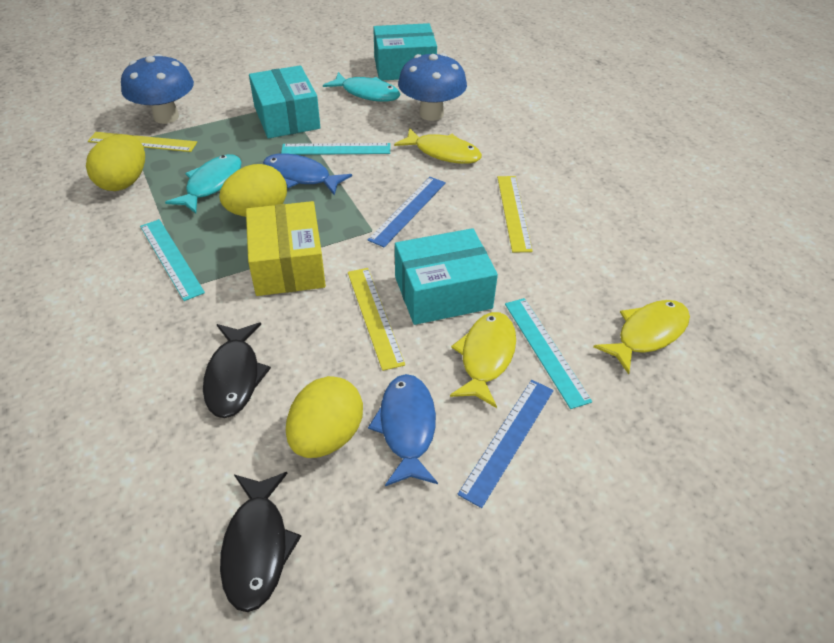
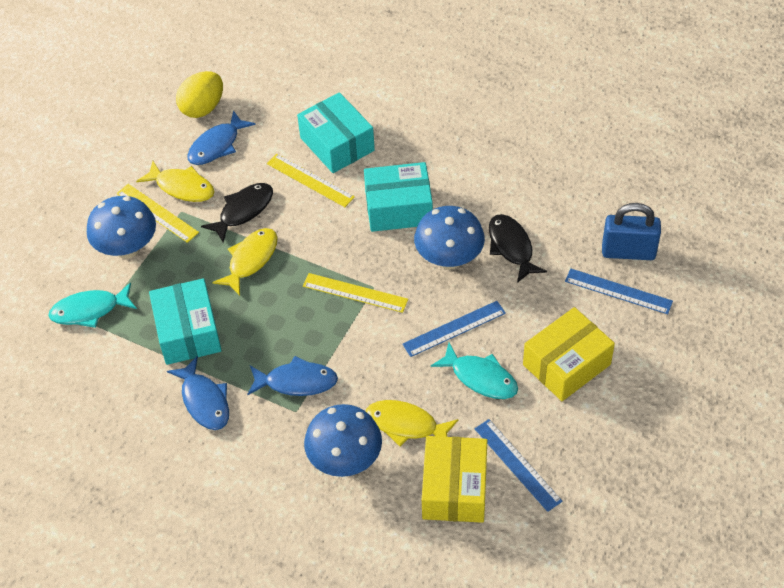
blue fish: [263,153,352,195] [368,374,438,486] = 2 -> [167,356,229,430] [187,110,256,165] [247,356,338,396] = 3
blue mushroom: [121,54,194,124] [398,53,467,121] = 2 -> [87,196,156,259] [304,404,382,477] [414,206,485,270] = 3
blue padlock: none = 0 -> [602,203,661,260] = 1
blue ruler: [367,177,446,247] [458,380,554,508] = 2 -> [402,301,506,357] [475,419,562,512] [565,269,673,314] = 3
turquoise ruler: [140,219,205,301] [281,143,390,155] [505,298,592,409] = 3 -> none = 0
yellow box: [246,201,326,296] = 1 -> [422,436,487,523] [523,307,615,401] = 2
yellow egg: [86,134,145,191] [219,164,287,217] [286,376,363,458] = 3 -> [176,71,223,118] = 1

